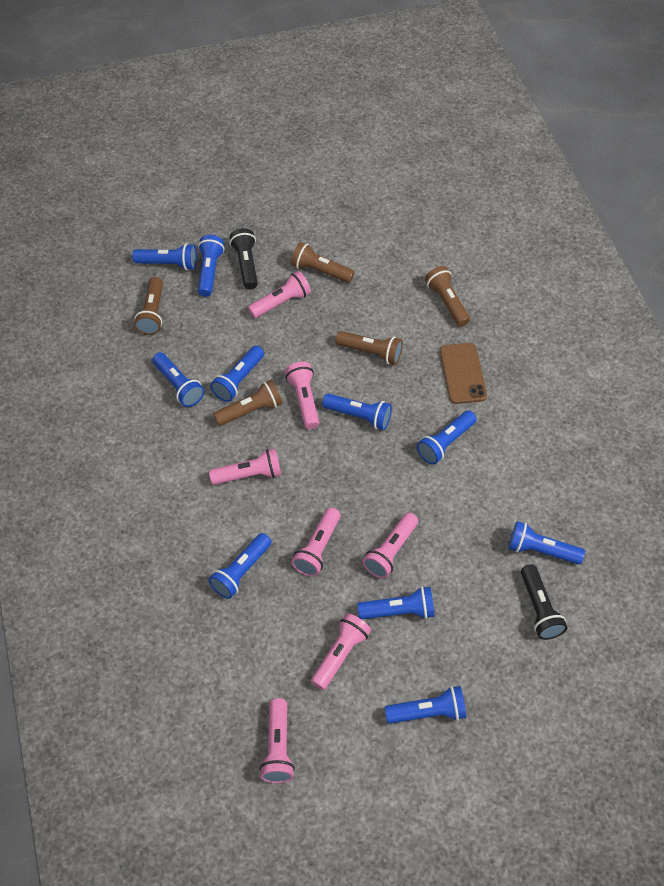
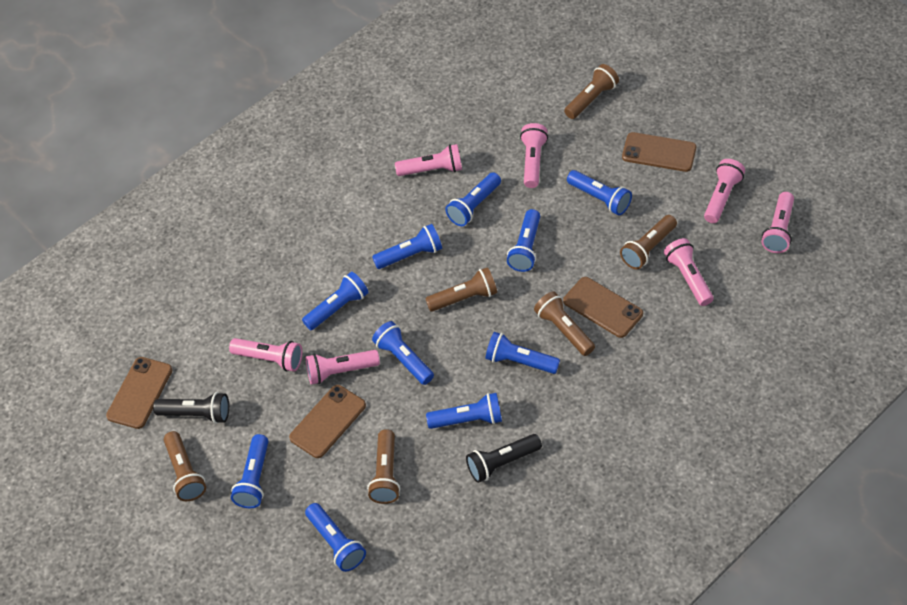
brown flashlight: [134,277,163,335] [213,380,283,426] [291,242,355,283] [335,331,403,365] [425,266,470,327] = 5 -> [164,431,206,501] [367,429,400,504] [425,267,497,312] [534,291,595,356] [564,64,619,119] [620,215,677,269] = 6
brown phone: [440,343,487,404] = 1 -> [106,357,172,429] [289,385,366,458] [563,277,643,338] [622,132,696,172] = 4

